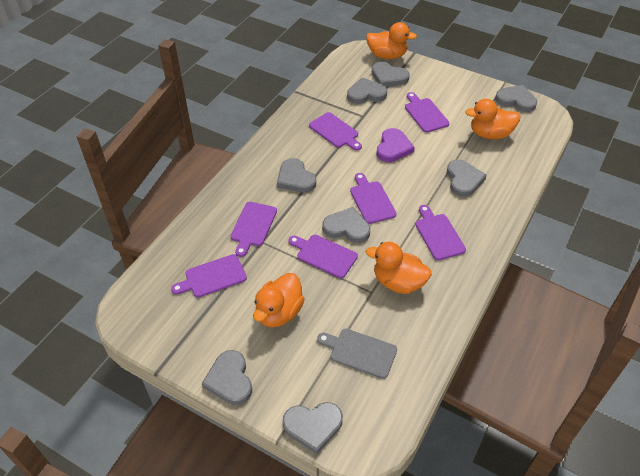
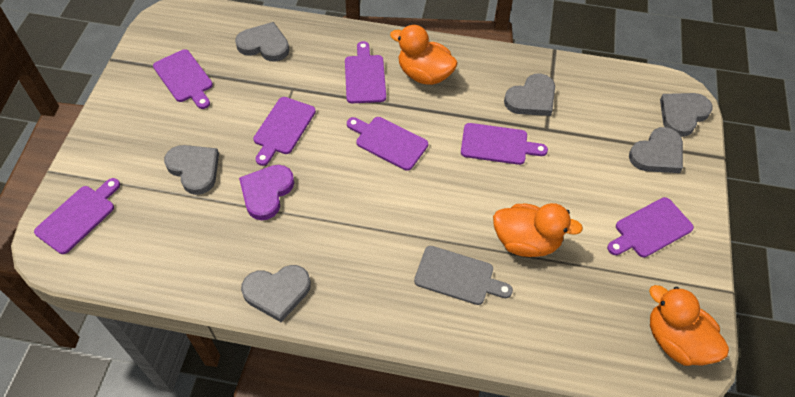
grey heart: [202,350,252,405] [277,158,316,193] [283,402,343,454] [322,207,370,243] [347,78,387,104] [372,62,410,87] [447,160,487,197] [495,85,537,112] = 8 -> [164,145,219,195] [235,22,289,62] [241,265,311,322] [504,74,555,116] [629,127,683,173] [660,93,713,137] = 6
orange duck: [253,273,305,327] [366,22,417,59] [366,242,432,294] [465,99,520,139] = 4 -> [390,25,458,85] [493,203,583,257] [649,285,729,366] = 3

